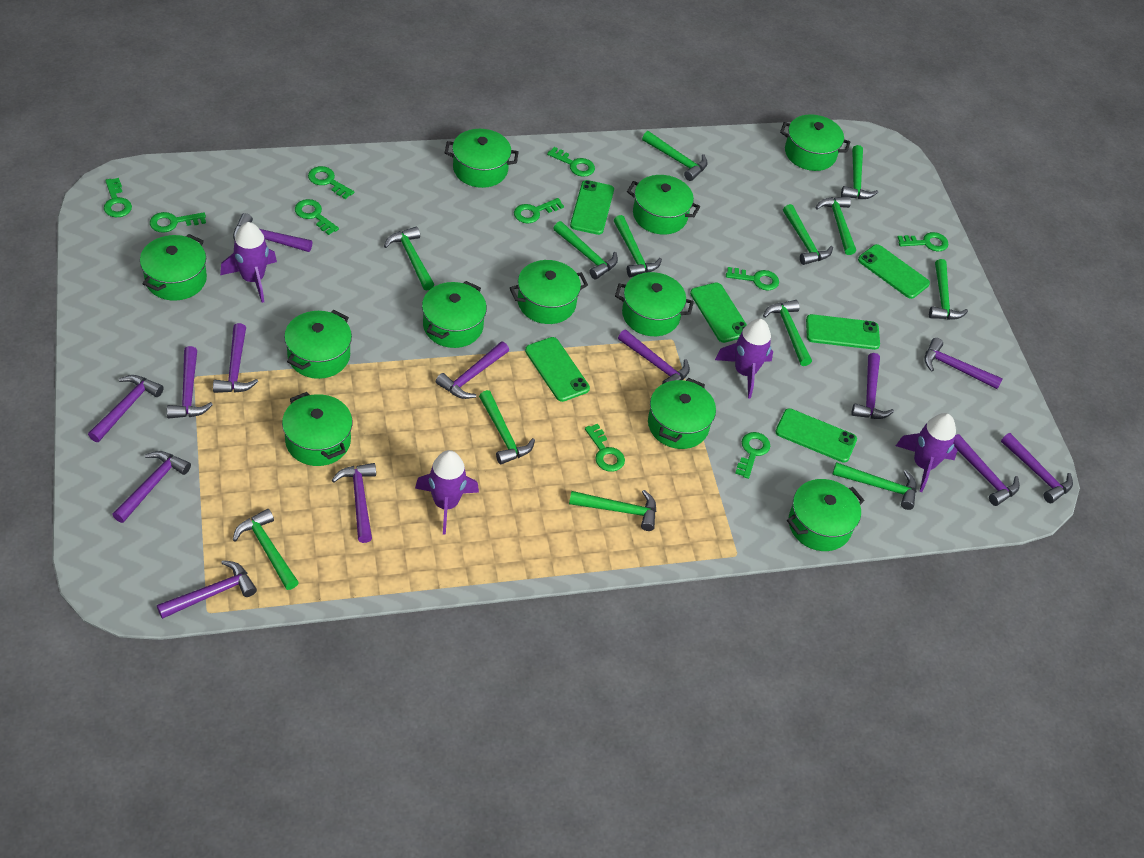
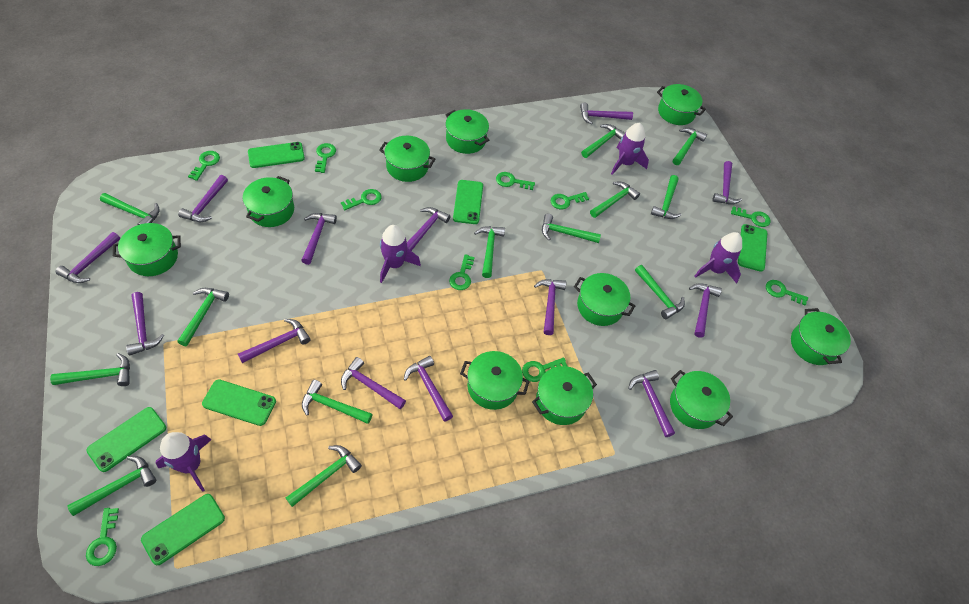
green pot: [140,234,207,301] [282,392,352,466] [284,310,352,379] [422,281,487,348] [445,129,519,188] [510,260,588,324] [615,272,694,336] [627,175,700,235] [648,378,716,449] [780,114,850,171] [787,479,865,551] = 11 -> [113,223,181,276] [243,176,294,227] [379,136,435,182] [445,109,489,154] [460,351,530,410] [532,366,597,425] [574,273,635,326] [657,84,706,125] [670,370,733,429] [791,308,851,365] = 10

